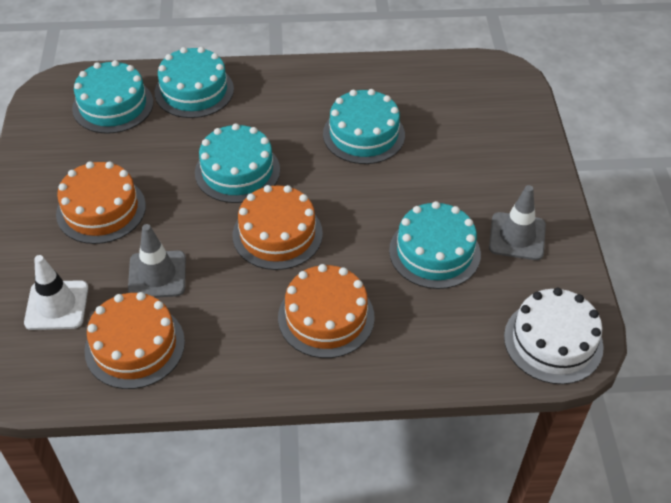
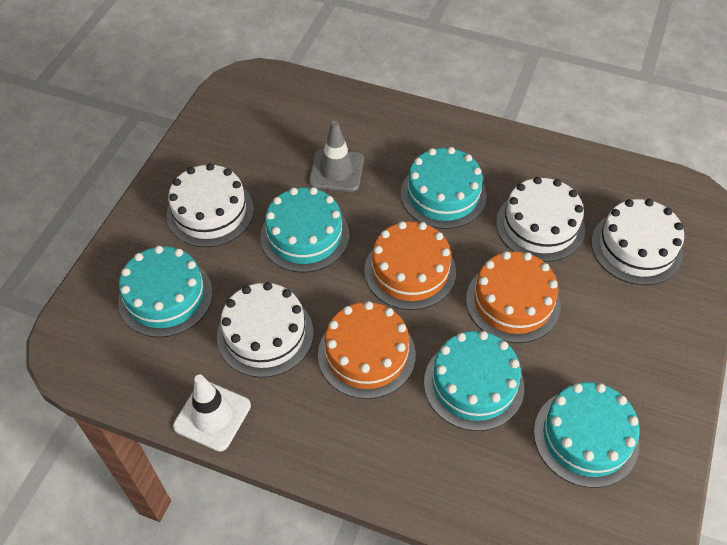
grey traffic cone: [128,224,186,298] [489,185,546,260] = 2 -> [309,121,364,192] = 1
orange cake: [56,161,146,244] [85,292,185,389] [233,185,323,270] [278,264,375,358] = 4 -> [318,301,416,399] [365,221,456,310] [466,251,561,343] = 3
white cake: [504,288,604,384] = 1 -> [166,163,254,247] [217,282,313,378] [496,177,585,262] [591,199,684,285] = 4

